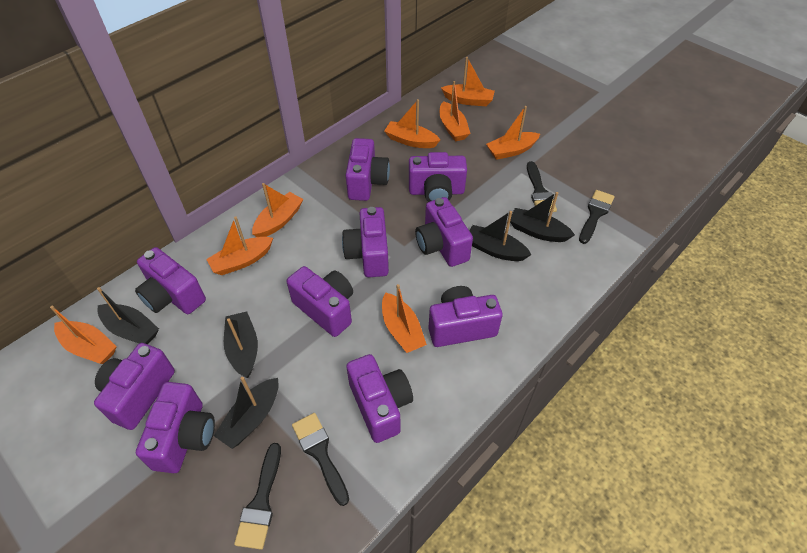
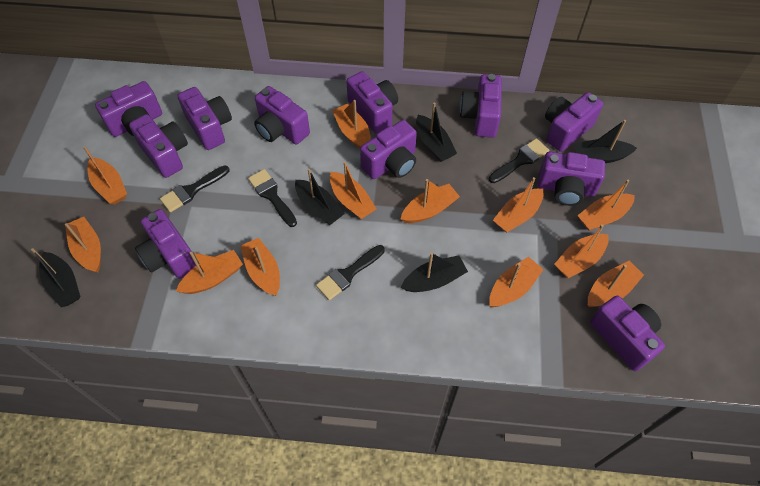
orange boat: [50,306,117,364] [206,216,273,275] [252,183,304,237] [382,284,427,353] [384,99,440,148] [440,81,471,141] [441,57,495,106] [486,106,540,160] = 8 -> [65,217,101,272] [83,146,127,204] [176,250,243,294] [240,238,280,296] [330,162,376,219] [332,100,371,149] [401,179,460,223] [489,257,544,307] [493,177,544,233] [554,224,609,278] [577,180,635,231] [588,261,644,307] = 12
purple camera: [94,343,175,430] [135,247,206,314] [136,382,215,473] [286,266,353,337] [342,207,389,277] [346,138,390,201] [346,354,413,443] [409,152,467,202] [415,197,473,267] [428,286,503,347] = 10 -> [95,81,162,137] [129,114,188,178] [135,209,196,279] [177,87,232,150] [254,86,310,144] [346,71,398,134] [360,120,417,179] [460,74,502,138] [538,152,605,206] [545,92,603,152] [590,296,665,371] = 11

